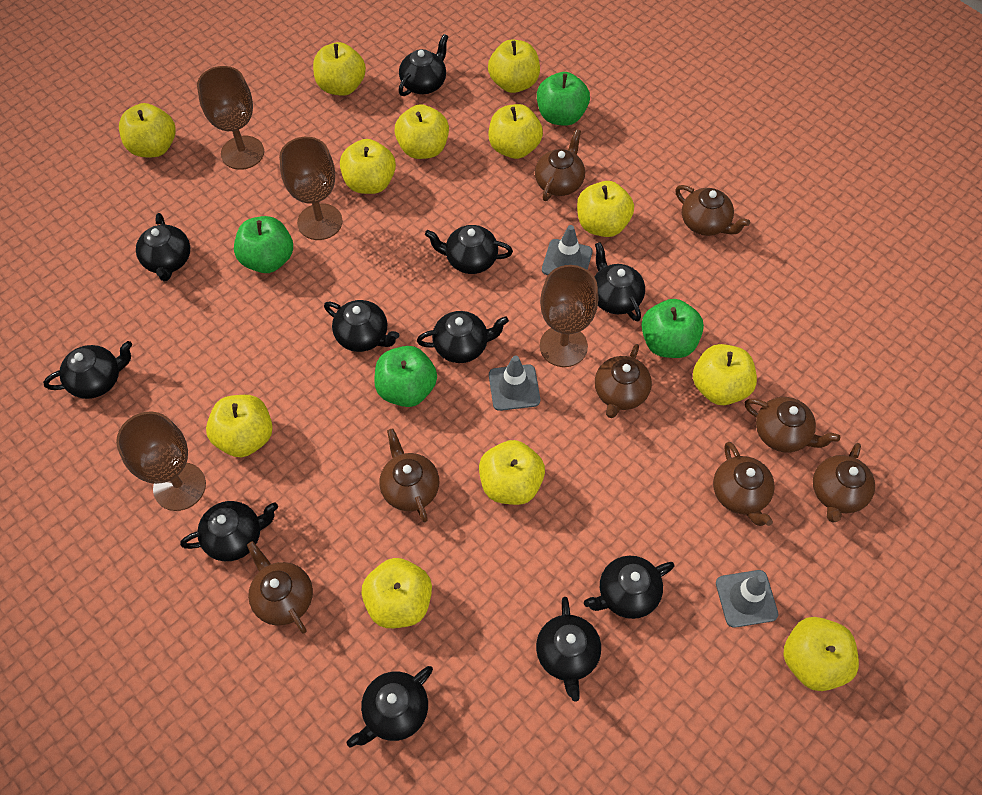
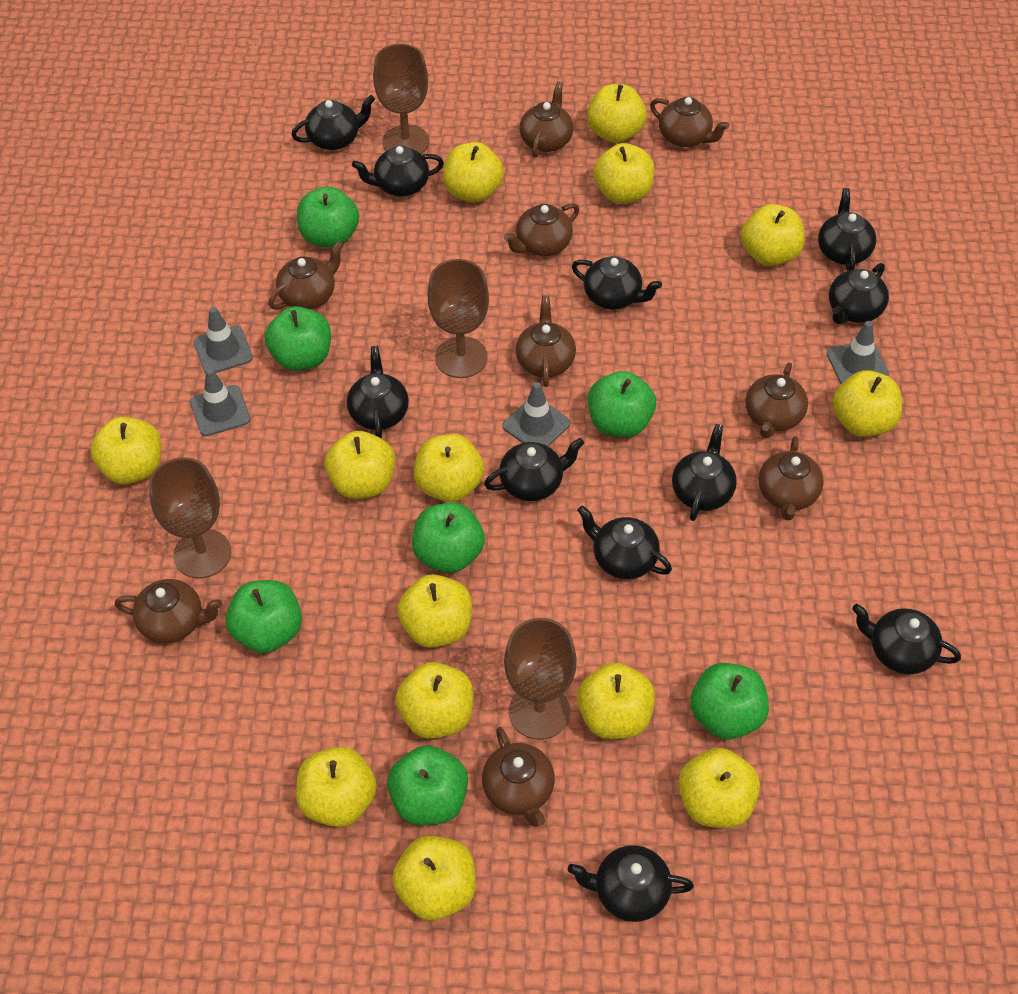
brown teapot: [247,541,313,634] [380,428,439,522] [535,129,585,201] [595,344,652,418] [675,185,750,236] [713,442,775,526] [745,397,840,452] [813,443,875,523] = 8 -> [115,579,222,643] [269,241,344,310] [482,727,555,827] [503,203,579,256] [515,295,576,387] [519,81,573,157] [650,97,730,147] [745,362,808,438] [759,436,824,520] = 9
green apple: [234,216,293,273] [374,346,437,407] [537,72,590,126] [641,299,704,358] = 4 -> [226,580,302,653] [265,306,331,371] [297,186,359,248] [387,745,468,825] [412,503,485,573] [588,371,656,437] [690,663,769,740] = 7
grey traffic cone: [489,355,540,411] [542,225,592,275] [716,570,778,628] = 3 -> [190,368,251,436] [194,307,253,373] [503,382,570,446] [827,321,889,384] = 4
yellow apple: [119,103,176,157] [206,395,273,457] [313,42,366,96] [340,139,396,194] [361,558,432,628] [394,104,449,159] [479,440,545,505] [488,40,540,93] [489,104,543,159] [577,181,634,237] [693,344,757,405] [783,617,859,691] = 12 -> [90,417,162,484] [296,746,377,827] [325,431,395,499] [392,836,476,920] [396,662,474,739] [397,574,472,648] [414,434,484,502] [443,142,504,203] [577,663,655,739] [587,84,647,143] [593,143,654,204] [678,748,760,828] [741,204,805,266] [832,370,902,437] = 14

